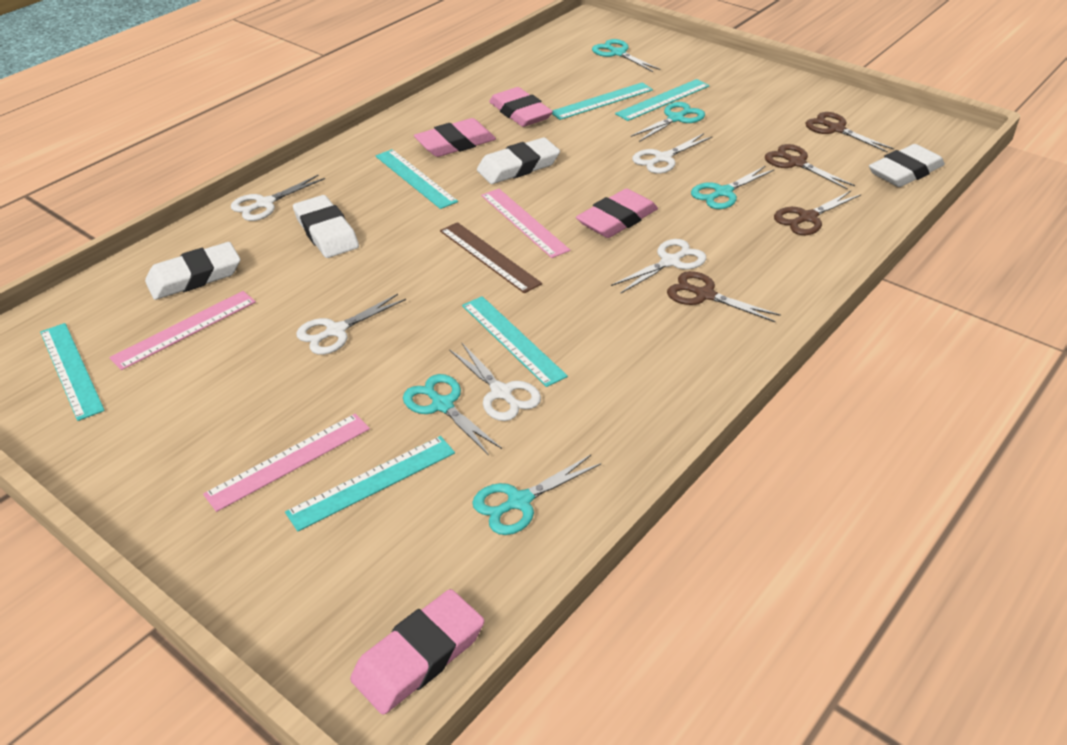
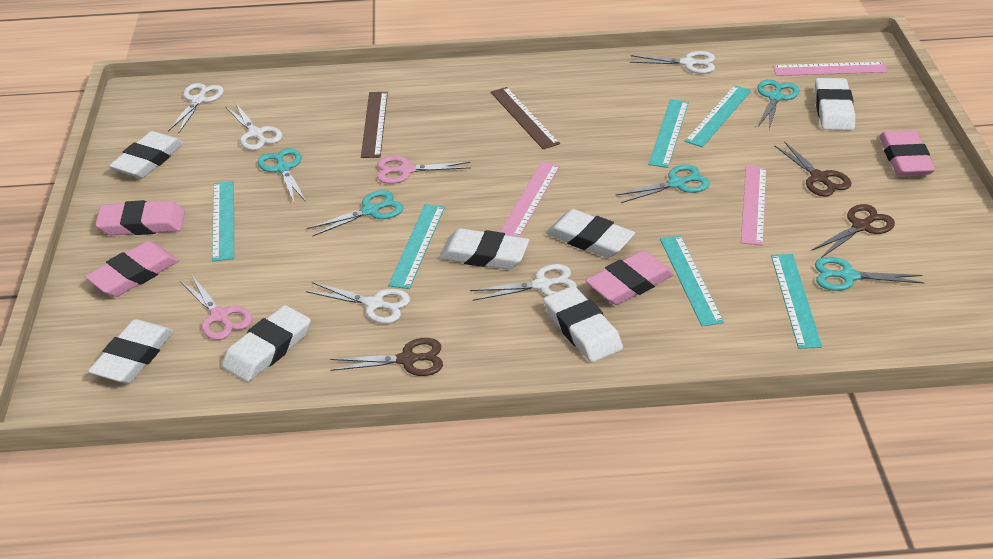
brown ruler: [440,222,542,293] = 1 -> [361,92,388,158] [491,87,560,149] = 2
brown scissors: [667,271,781,322] [765,144,855,190] [774,191,861,235] [805,112,894,153] = 4 -> [330,338,443,376] [774,141,851,197] [811,204,895,258] = 3
pink scissors: none = 0 -> [180,276,253,340] [377,156,471,184] = 2
white eraser: [145,242,240,300] [293,195,359,258] [477,137,560,184] [869,144,945,187] = 4 -> [88,319,174,384] [109,131,184,178] [222,305,311,382] [439,228,529,270] [544,286,623,362] [546,209,635,258] [815,78,856,130] = 7

